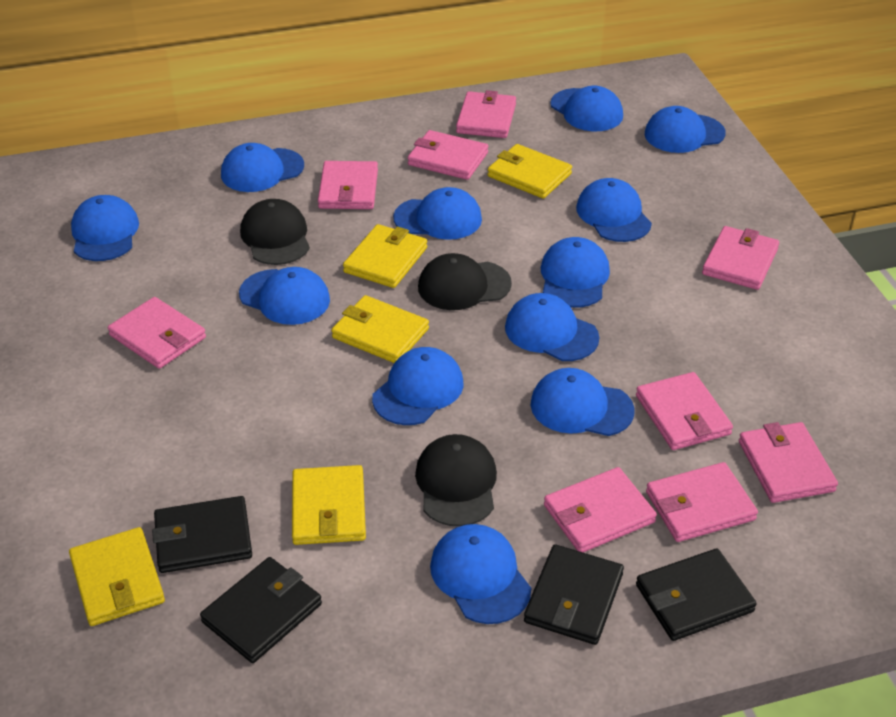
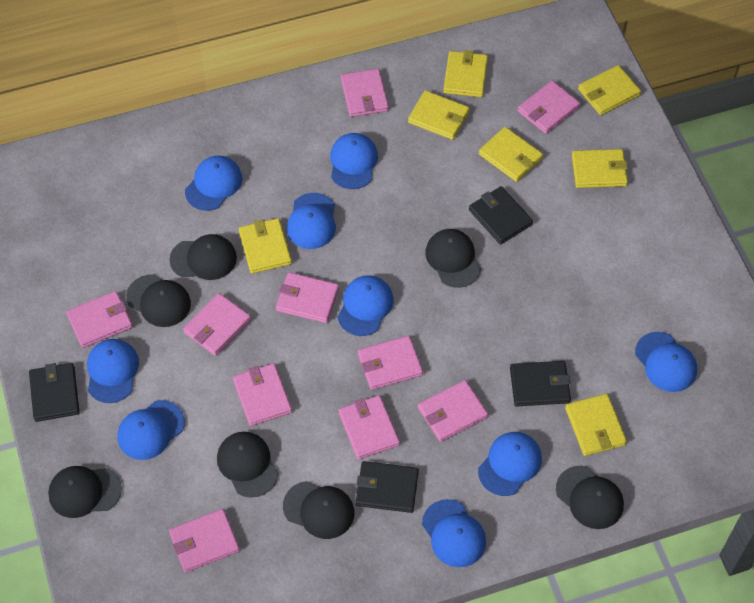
black cap: [240,199,310,265] [415,434,497,527] [418,253,512,310] = 3 -> [48,466,122,518] [126,274,191,327] [169,234,237,280] [217,432,278,498] [283,481,354,539] [425,229,481,288] [556,466,624,529] = 7
blue cap: [71,195,139,261] [221,143,304,192] [239,267,330,325] [372,347,464,425] [393,187,482,240] [430,524,531,624] [505,293,599,361] [531,368,635,436] [541,237,610,308] [550,86,623,131] [576,178,652,242] [645,106,726,153] = 12 -> [87,339,139,403] [118,400,185,460] [185,156,242,211] [287,193,336,249] [330,133,378,189] [338,275,394,336] [422,499,486,567] [478,432,542,496] [635,332,697,392] = 9
pink wallet: [108,297,206,369] [318,161,378,209] [408,130,488,180] [456,90,516,138] [544,467,657,552] [636,372,733,450] [646,462,758,542] [702,226,779,290] [739,422,838,503] = 9 -> [66,291,133,348] [169,509,240,573] [183,293,251,356] [233,363,292,426] [276,272,339,323] [339,395,400,460] [341,69,389,117] [358,336,423,390] [418,380,488,442] [518,81,580,134] = 10
yellow wallet: [69,527,165,626] [292,465,366,545] [332,295,429,363] [343,224,427,288] [488,144,572,199] = 5 -> [239,218,292,274] [408,90,470,140] [443,50,488,97] [479,127,543,182] [565,394,627,456] [572,149,628,188] [578,65,641,115] = 7

